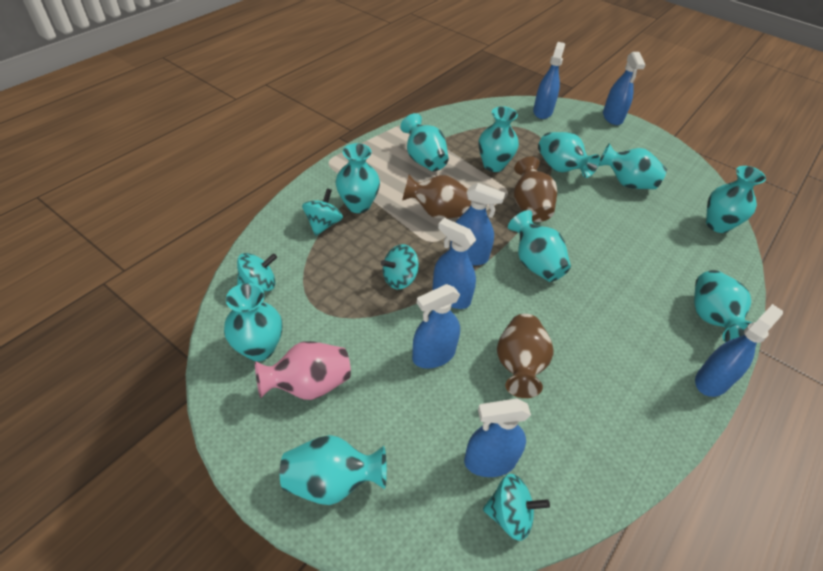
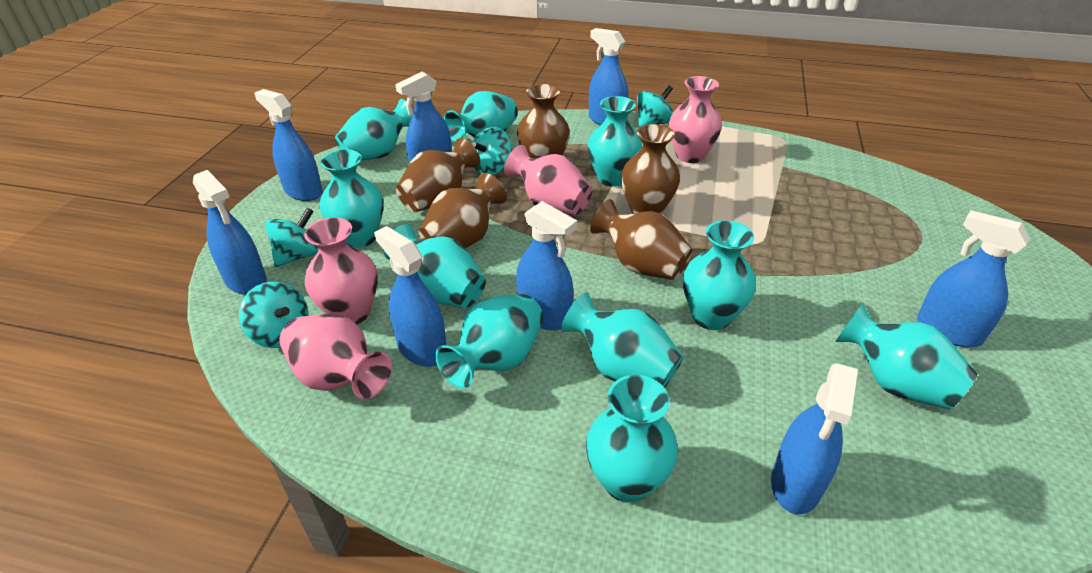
blue spray bottle: [412,284,460,369] [432,218,476,309] [450,183,505,265] [464,398,531,477] [533,42,565,119] [603,52,646,125] [695,304,783,397] = 7 -> [193,170,267,295] [254,89,323,201] [374,226,447,367] [395,72,452,163] [516,201,577,330] [589,28,628,125] [771,363,858,514] [917,210,1030,347] = 8
brown vase: [402,175,471,219] [497,314,554,398] [514,156,557,222] = 3 -> [396,138,480,212] [419,173,507,248] [517,84,570,158] [590,199,692,280] [621,124,680,214] = 5
pink vase: [255,341,351,400] = 1 -> [279,314,392,399] [304,217,378,324] [504,145,592,215] [669,76,722,163] = 4

